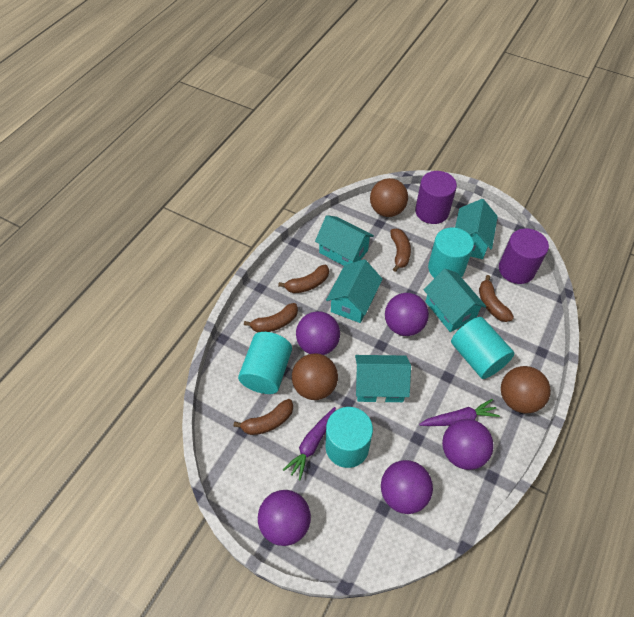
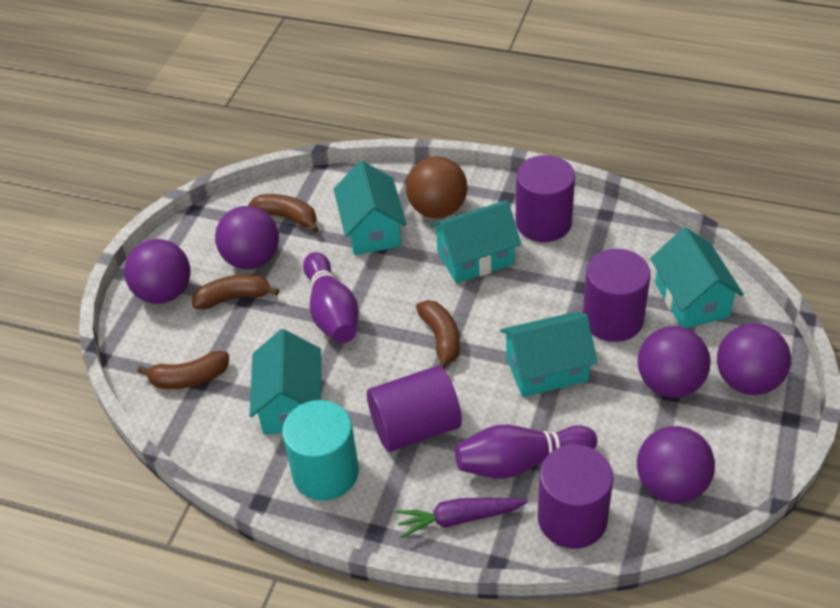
brown ball: [292,353,338,400] [370,178,408,217] [501,366,551,414] = 3 -> [406,156,468,218] = 1
brown banana: [233,399,293,435] [244,303,298,332] [278,265,329,293] [390,229,411,272] [479,275,514,322] = 5 -> [137,351,229,389] [192,274,279,310] [248,194,319,233] [416,300,460,370] = 4
purple bowling pin: none = 0 -> [303,252,359,343] [455,425,597,479] = 2
purple carrot: [283,407,336,481] [419,399,500,426] = 2 -> [395,498,528,538] = 1
purple cylinder: [415,171,457,224] [499,228,549,284] = 2 -> [367,366,462,452] [515,155,575,242] [538,444,613,549] [583,249,651,342] = 4
turquoise cylinder: [238,332,292,394] [326,407,373,468] [428,228,474,278] [451,317,515,379] = 4 -> [282,400,359,500] = 1

